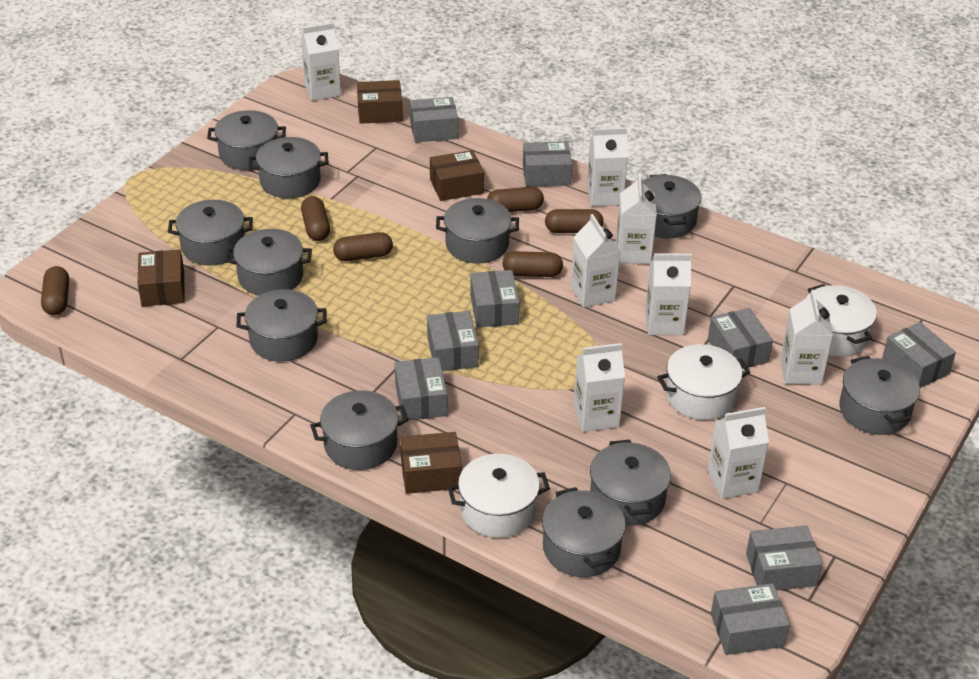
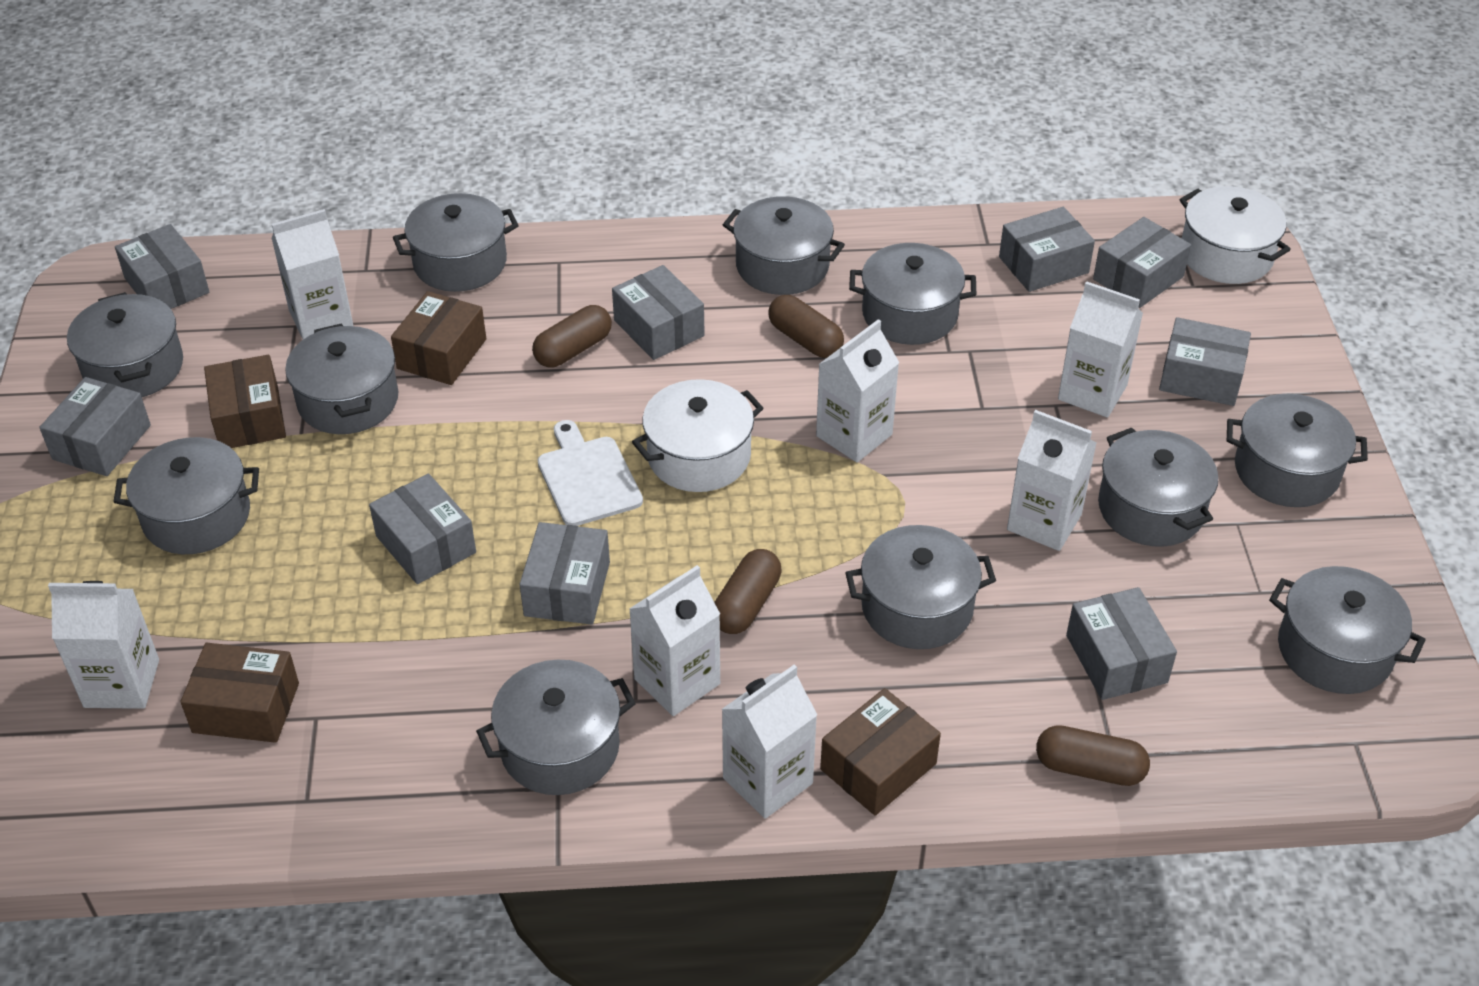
brown capsule: [41,266,69,315] [301,196,330,241] [333,232,393,261] [487,187,544,212] [503,251,563,277] [545,209,603,233] = 6 -> [532,305,612,368] [714,549,781,634] [768,295,844,358] [1036,725,1150,786] = 4
white carton: [301,23,341,101] [571,214,620,308] [574,343,625,432] [587,127,628,206] [616,174,657,264] [645,253,692,335] [708,407,769,499] [780,290,833,385] = 8 -> [48,581,159,709] [271,209,353,339] [629,565,720,716] [721,665,817,819] [816,319,899,462] [1007,410,1097,551] [1058,281,1143,417] = 7
white cutting board: none = 0 -> [538,420,643,526] = 1
white pot: [448,454,550,538] [657,344,750,420] [806,284,877,357] = 3 -> [632,379,764,492] [1179,186,1291,284] = 2

